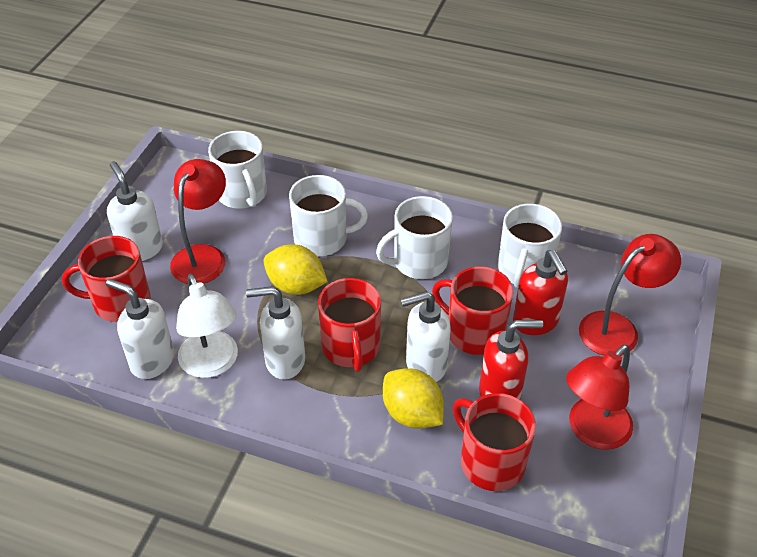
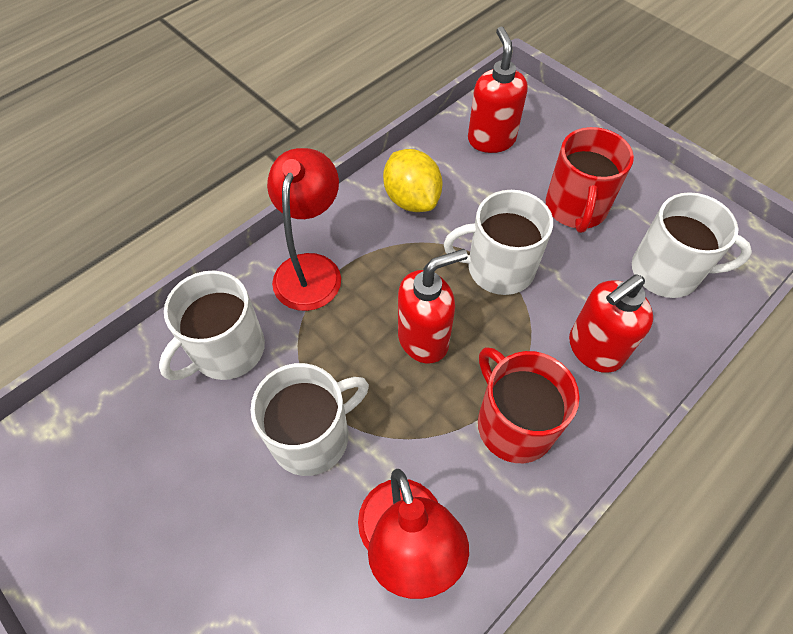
red lamp: [170,159,226,284] [566,344,633,450] [579,234,681,356] = 3 -> [267,148,341,311] [358,469,469,599] = 2
red mug: [62,236,151,322] [318,278,381,372] [432,266,513,355] [453,393,536,491] = 4 -> [478,347,580,463] [545,127,634,233] = 2
red soap dispenser: [479,320,543,400] [513,250,568,335] = 2 -> [398,249,468,364] [468,27,528,153] [569,274,653,373] = 3
white lamp: [176,274,238,378] = 1 -> none = 0
white soap dispenser: [106,279,174,379] [107,161,163,261] [246,286,305,380] [400,291,451,382] = 4 -> none = 0
yellow lemon: [263,244,328,295] [383,368,444,429] = 2 -> [383,149,443,212] = 1

